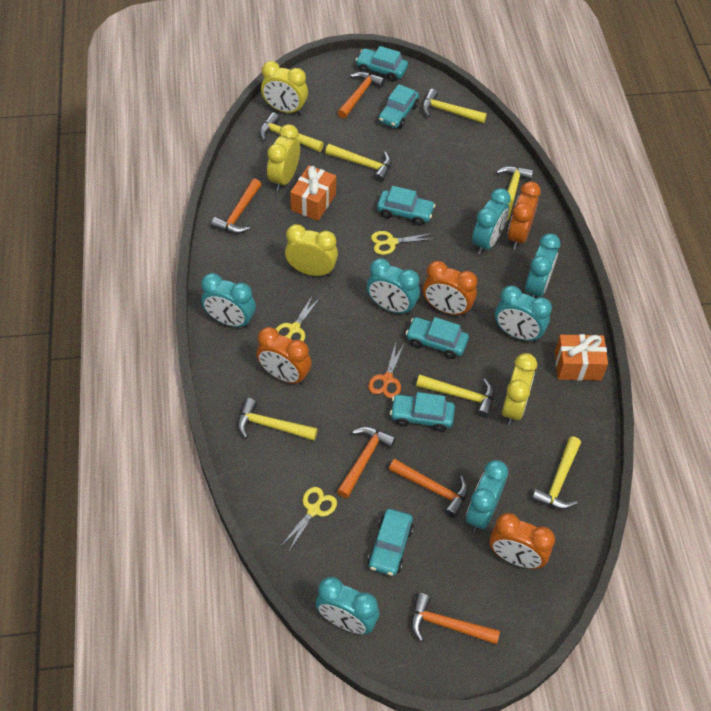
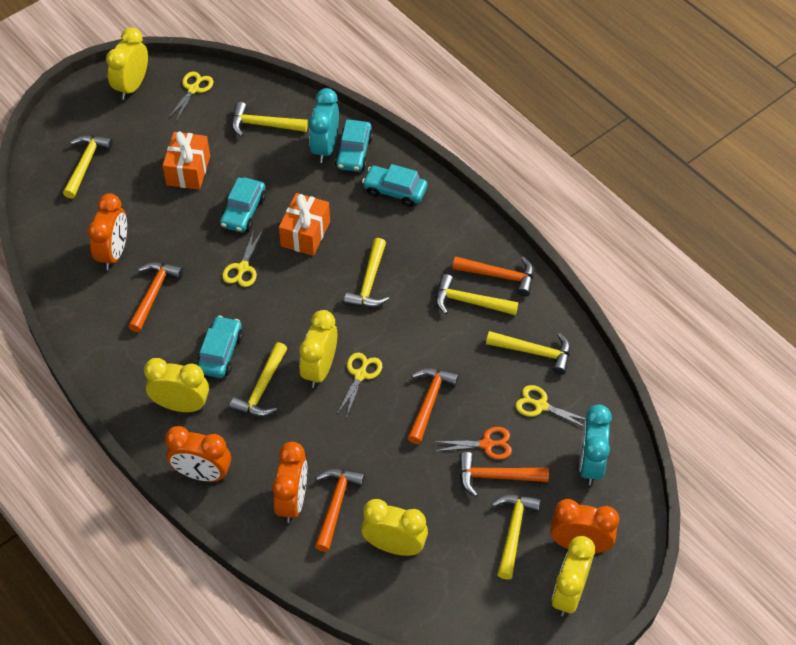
turquoise car: [355,46,408,82] [368,509,414,576] [377,186,435,226] [378,84,419,128] [390,392,455,432] [406,317,469,359] = 6 -> [196,316,243,378] [220,177,266,232] [335,120,373,172] [362,164,427,207] = 4
turquoise clock: [201,273,256,328] [315,577,379,634] [367,258,420,315] [466,460,508,532] [472,188,511,254] [495,285,552,342] [525,233,561,298] = 7 -> [309,88,339,163] [579,404,612,485] = 2
yellow clock: [261,61,308,115] [267,124,300,191] [285,224,338,276] [502,353,537,425] = 4 -> [106,28,148,100] [144,358,209,412] [299,310,337,388] [361,499,428,556] [552,536,595,616] = 5
yellow scissors: [276,295,321,342] [280,487,337,551] [371,231,433,255] = 3 -> [169,72,213,121] [222,229,263,287] [337,353,382,418] [516,385,586,426] = 4

